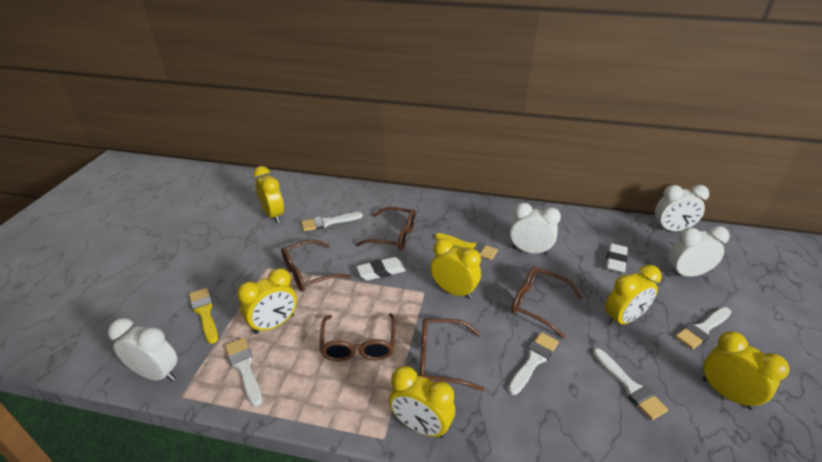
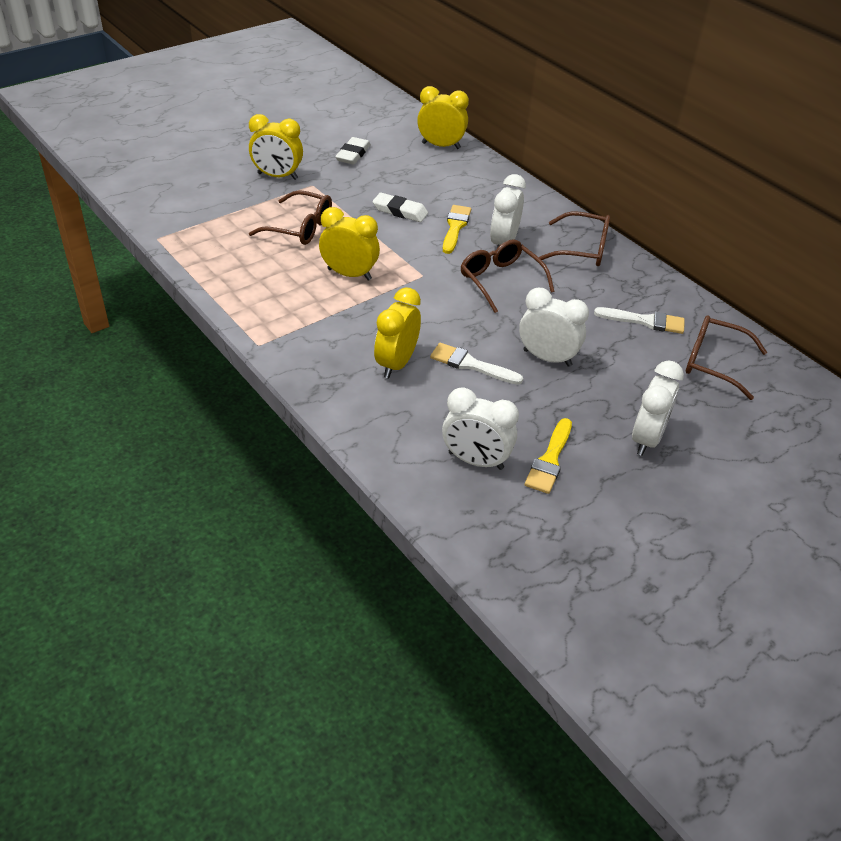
brown glasses: [281,239,351,292] [319,313,396,361] [356,207,416,250] [420,318,484,391] [511,266,583,338] = 5 -> [249,190,332,245] [461,239,555,313] [539,211,610,266] [686,315,767,400] = 4
white brush: [225,338,262,407] [301,212,363,231] [508,332,559,395] [593,348,668,420] [675,307,731,349] = 5 -> [430,343,523,385] [594,307,685,334] = 2
yellow clock: [237,268,297,334] [253,166,284,223] [389,366,455,438] [430,238,481,299] [605,265,662,327] [702,331,790,410] = 6 -> [249,114,303,180] [319,207,380,280] [374,287,421,378] [417,86,469,149] = 4

